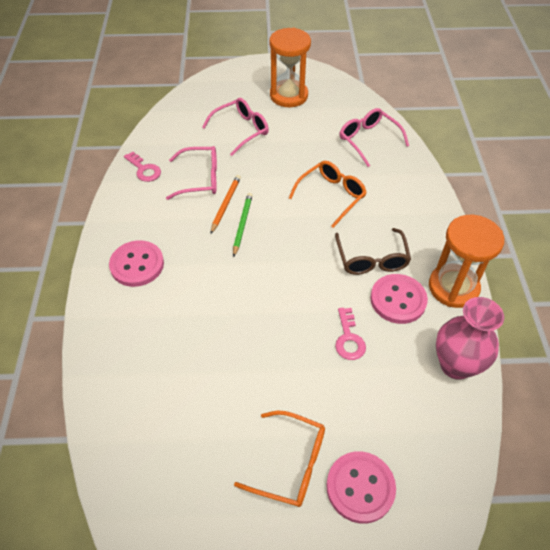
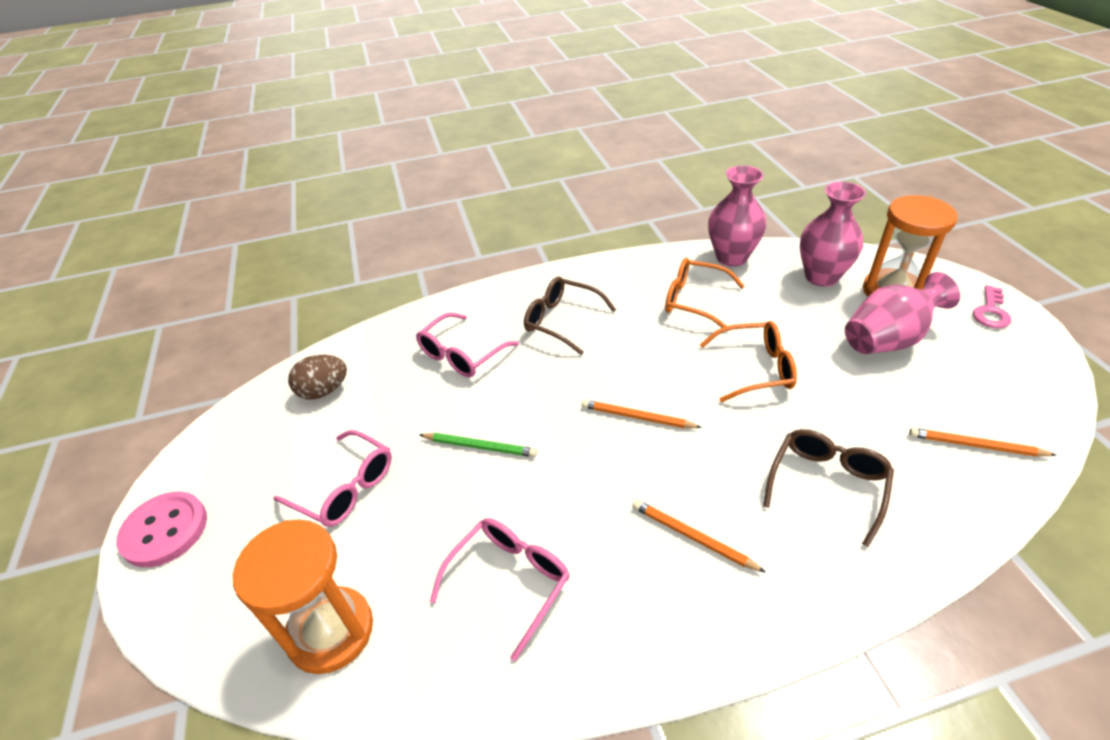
brown egg: none = 0 -> [288,355,347,400] = 1
brown glasses: [335,228,411,275] = 1 -> [524,277,616,355] [763,429,894,547] = 2
orange pencil: [211,175,241,233] = 1 -> [582,400,702,428] [632,500,766,573] [909,428,1056,457] = 3
pink button: [109,240,164,287] [326,451,396,524] [370,274,428,324] = 3 -> [116,491,207,567] = 1
pink key: [124,151,161,182] [335,308,366,360] = 2 -> [973,285,1011,328] = 1
pink vase: [436,297,504,380] = 1 -> [708,165,766,267] [800,182,866,287] [845,272,960,354] = 3

